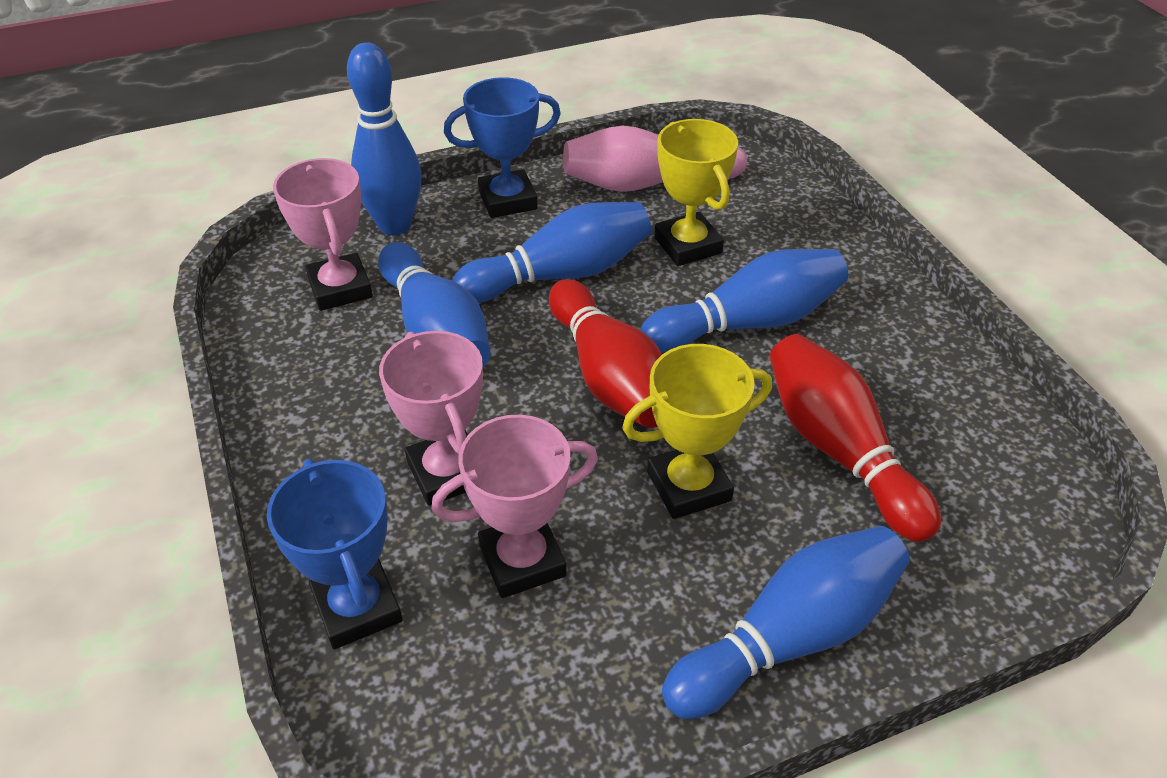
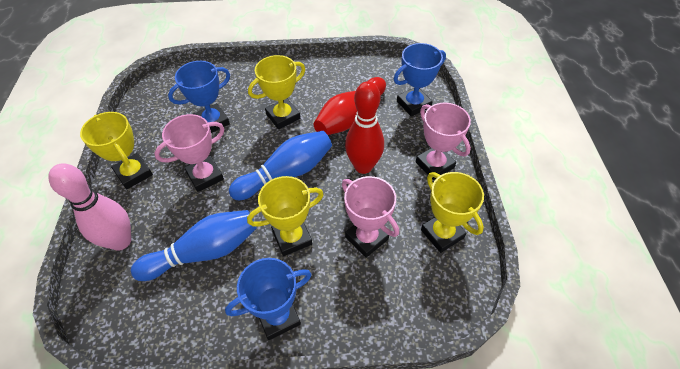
blue bowling pin: [347,42,421,235] [378,242,490,367] [452,202,651,303] [640,249,848,353] [662,526,910,719] = 5 -> [131,210,257,281] [229,131,332,200] = 2
blue trophy: [267,459,403,649] [444,77,561,218] = 2 -> [168,61,230,133] [225,258,312,340] [394,43,446,117] = 3
yellow trophy: [622,344,772,519] [654,119,738,266] = 2 -> [80,112,153,189] [247,176,324,256] [248,55,305,129] [421,172,484,253] = 4

